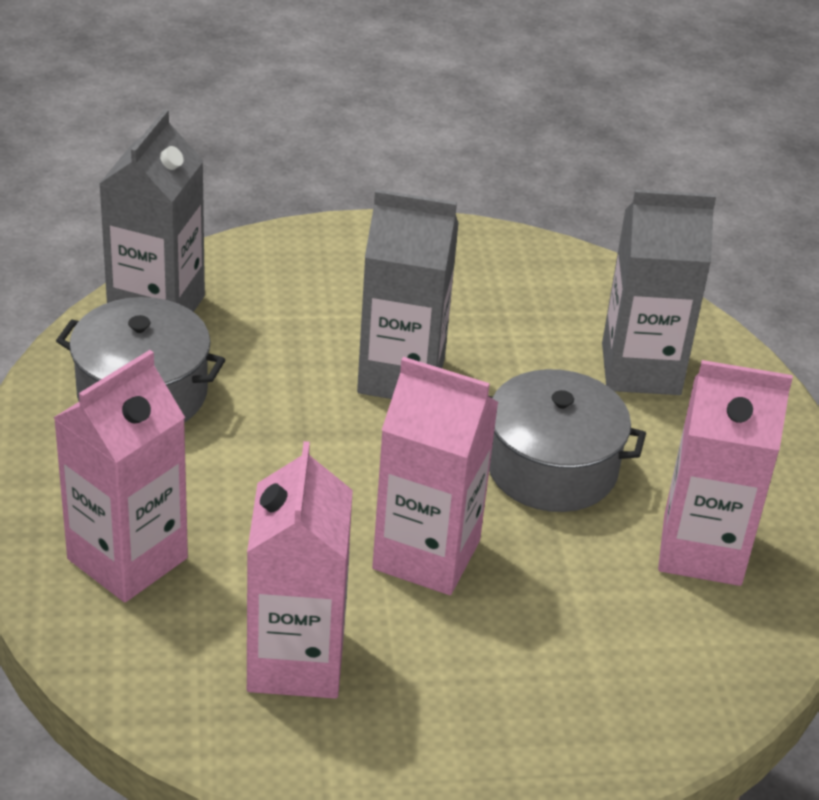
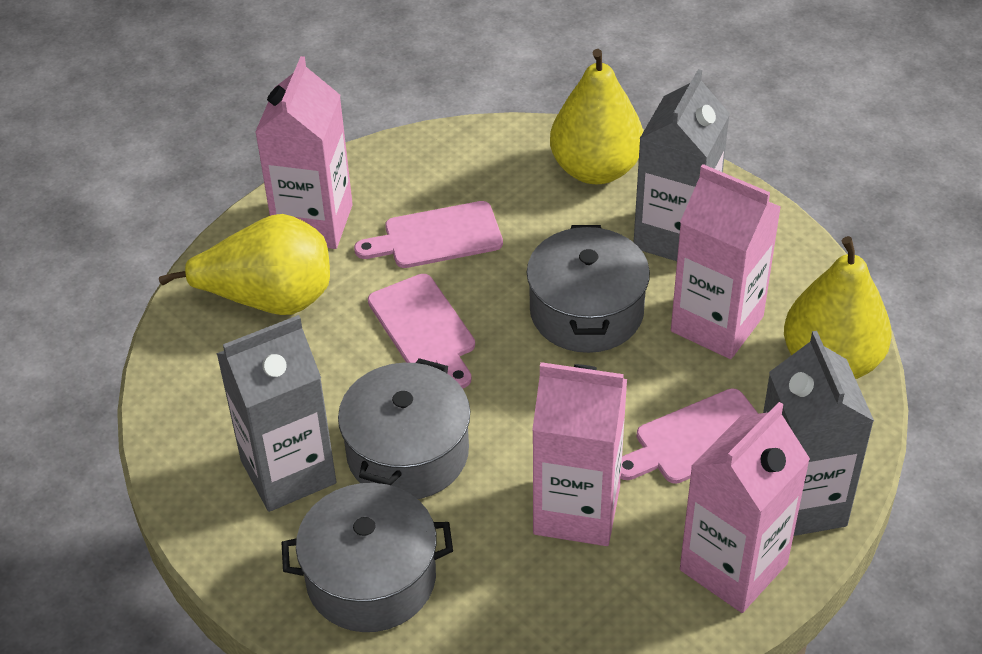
grey pot: [56,297,225,422] [489,369,646,512] = 2 -> [282,483,453,632] [338,358,470,499] [527,225,650,353] = 3
pink cutting board: none = 0 -> [354,201,503,268] [368,274,475,389] [621,388,758,484] = 3
yellow pear: none = 0 -> [159,214,330,315] [550,49,644,184] [784,236,892,379] = 3

